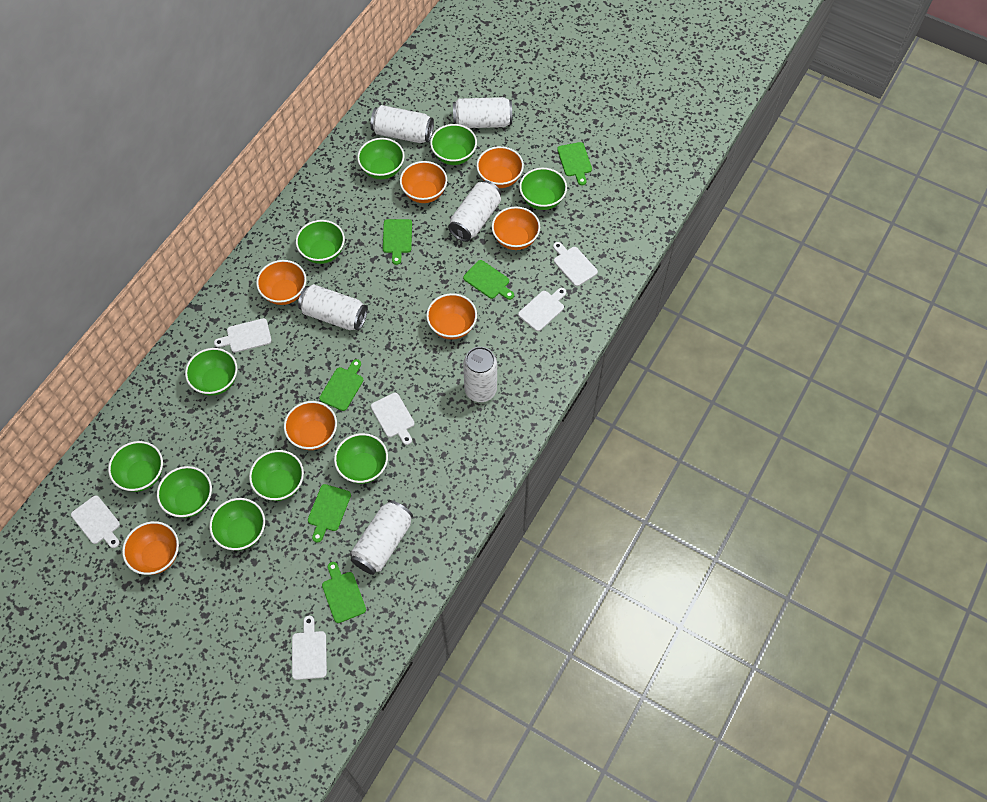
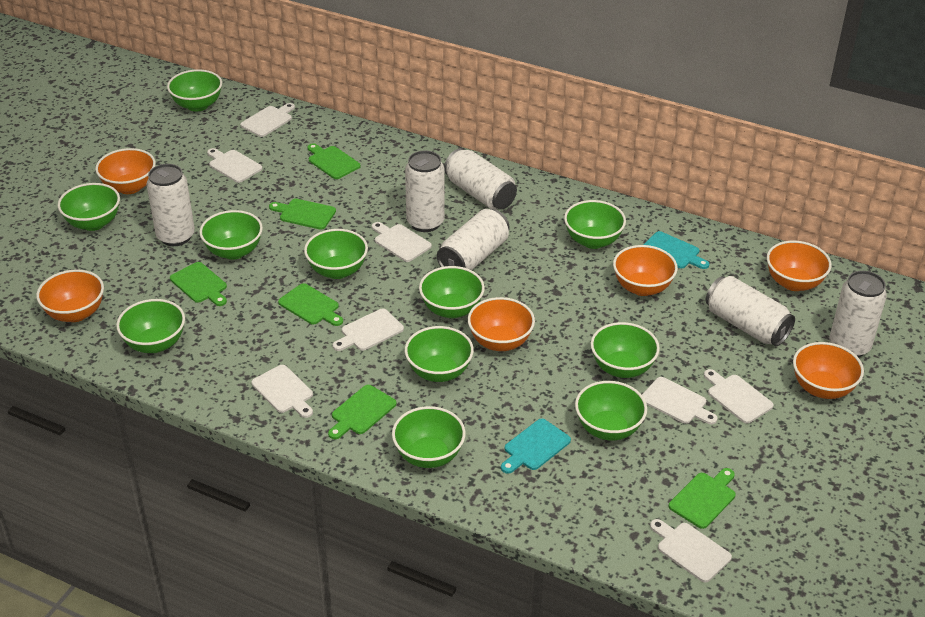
green bowl: [108,441,163,492] [157,466,212,518] [185,348,237,396] [209,498,265,551] [249,450,304,501] [296,220,345,264] [334,433,388,484] [357,138,405,179] [430,124,477,165] [519,168,567,210] = 10 -> [58,183,120,231] [116,299,185,353] [167,69,222,112] [199,210,263,260] [304,229,368,279] [392,406,466,468] [405,326,474,382] [419,266,485,318] [564,200,626,249] [575,381,647,440] [591,322,660,378] = 11
orange bowl: [122,521,179,575] [256,260,306,305] [284,401,337,450] [400,161,447,203] [426,293,477,339] [476,146,524,188] [492,207,540,250] = 7 -> [36,270,104,322] [95,148,156,194] [468,297,535,351] [613,245,678,296] [767,241,832,291] [793,342,864,399] = 6
turquoise cutting board: none = 0 -> [501,419,571,474] [643,231,709,269] = 2
white cutting board: [71,495,120,548] [214,318,272,353] [292,616,327,680] [371,393,415,445] [518,288,566,331] [553,242,598,286] = 6 -> [207,148,262,183] [240,103,295,137] [251,365,313,418] [333,309,404,351] [372,222,432,262] [642,377,718,424] [650,519,732,582] [704,369,774,423] = 8

